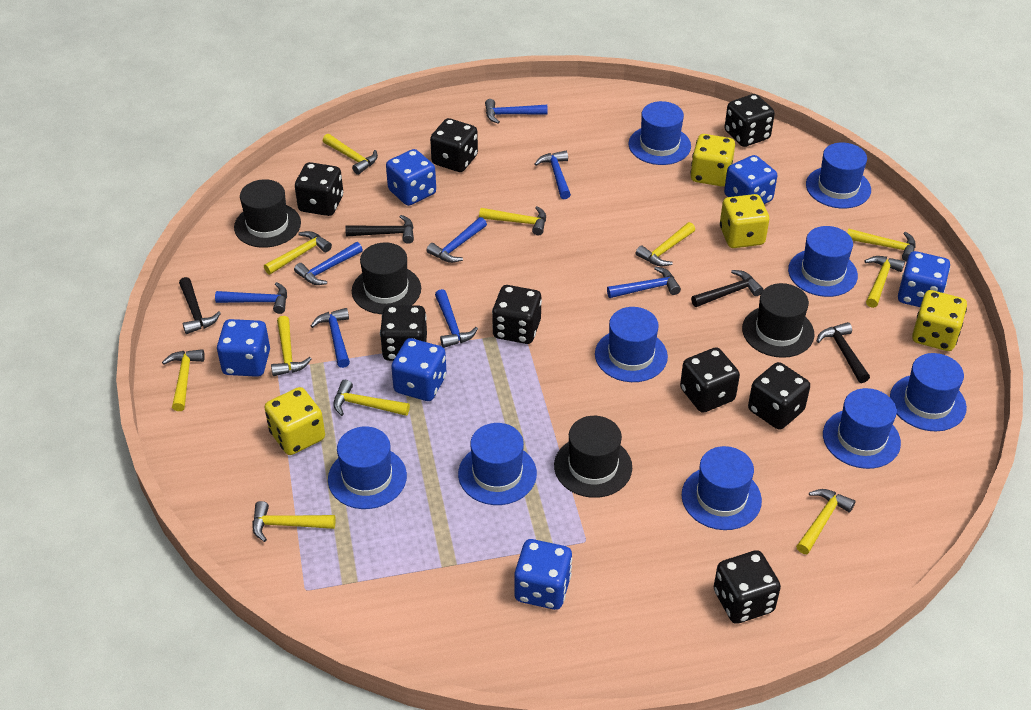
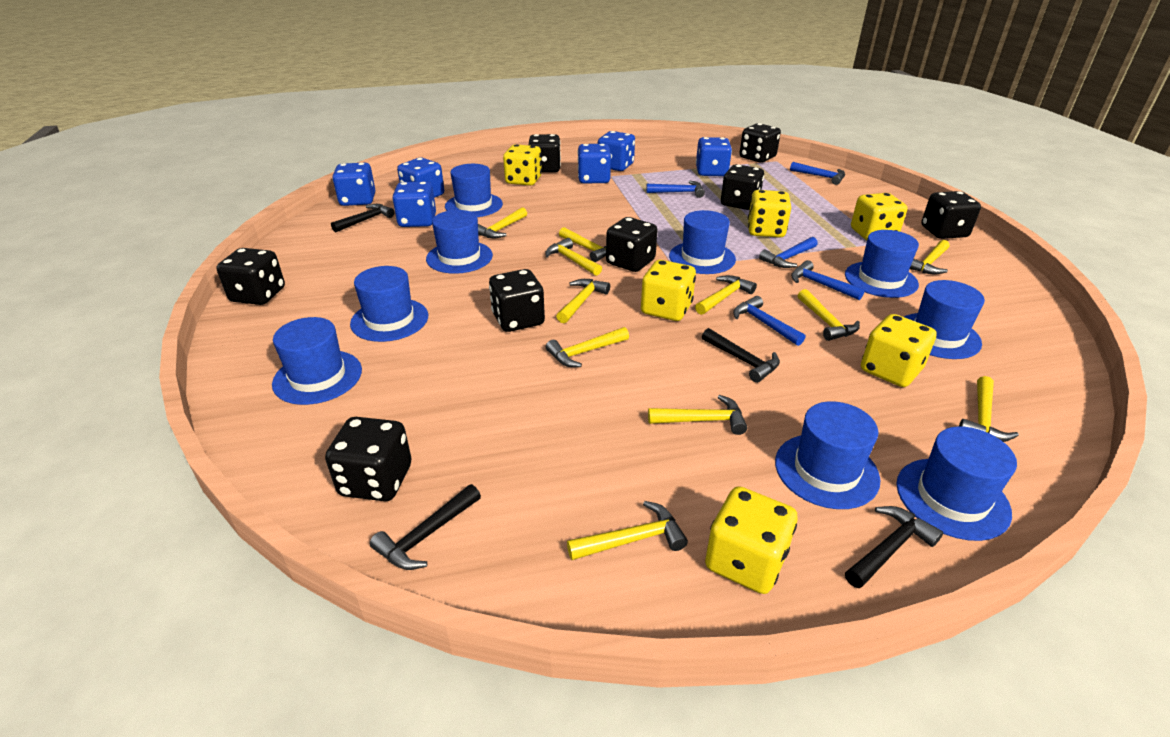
black hat: [234,179,301,248] [352,243,421,314] [554,416,632,498] [742,283,814,358] = 4 -> none = 0
blue hammer: [215,282,287,314] [294,242,363,285] [311,308,350,368] [427,217,487,263] [435,289,478,348] [485,99,548,124] [535,151,571,199] [607,266,681,298] = 8 -> [646,181,705,198] [733,296,805,346] [759,237,818,268] [790,162,845,185] [791,260,865,300] = 5
yellow dice: [264,387,325,455] [690,134,735,186] [720,194,769,248] [912,290,967,351] = 4 -> [503,144,542,186] [641,260,696,321] [705,486,797,594] [748,190,791,238] [851,193,907,240] [861,314,937,387] = 6

